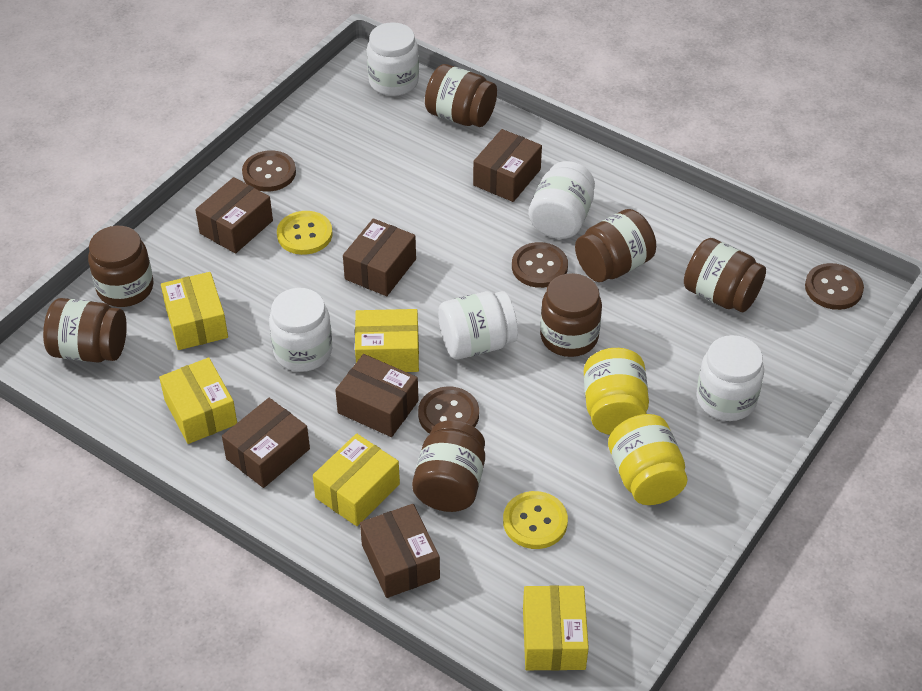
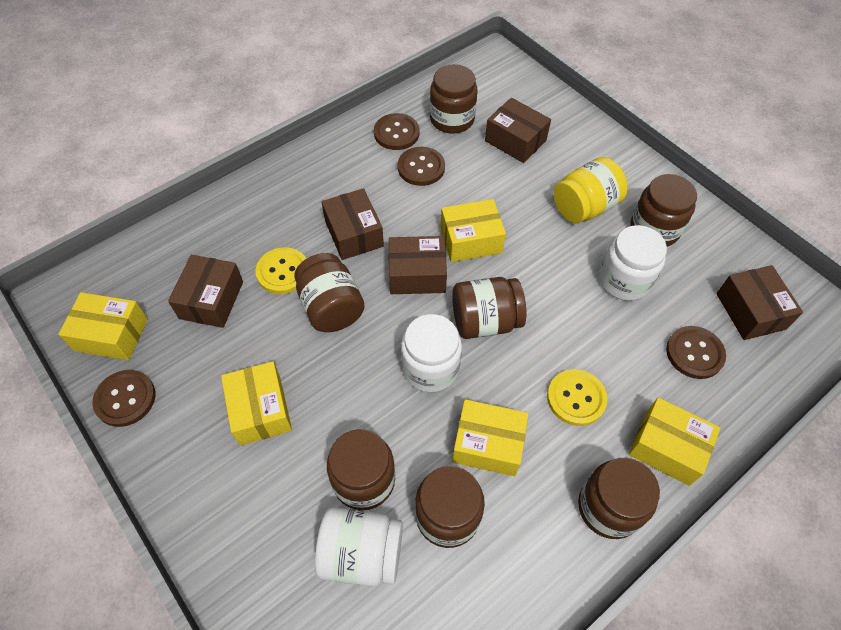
brown box: [195,177,273,253] [222,398,310,488] [335,354,419,437] [343,218,416,296] [360,504,440,598] [473,129,542,202] = 6 -> [168,255,243,328] [322,188,384,260] [389,236,447,294] [485,98,551,163] [716,265,803,340] = 5
white jar: [269,288,332,372] [367,22,419,96] [438,291,518,360] [529,161,595,239] [697,335,764,421] = 5 -> [315,507,403,586] [401,314,462,393] [599,225,667,301] = 3
yellow jar: [584,348,649,435] [608,414,688,505] = 2 -> [554,157,628,223] = 1

